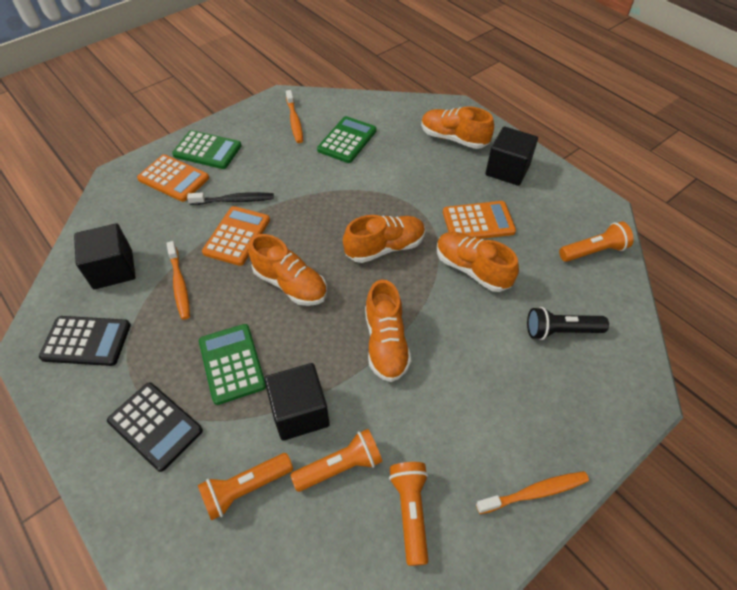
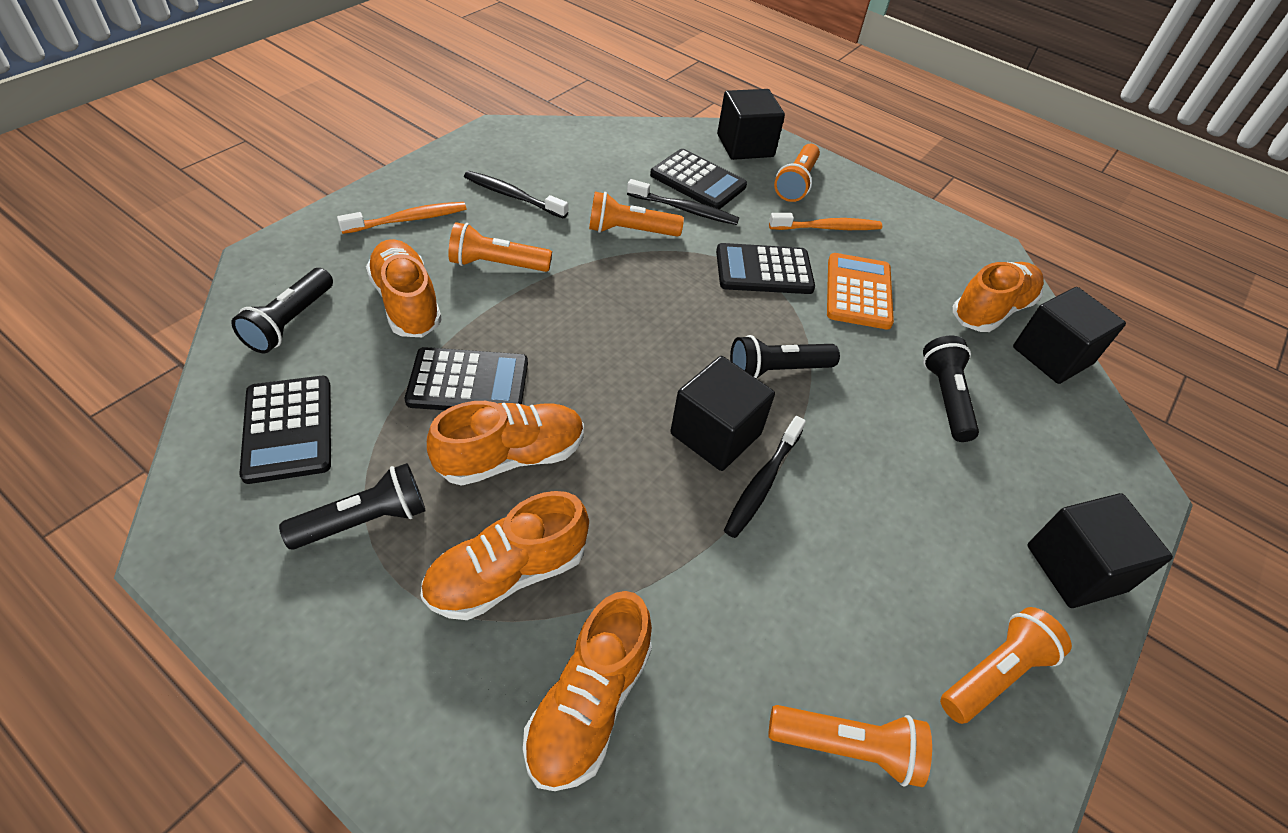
black calculator: [39,316,131,366] [107,382,203,472] = 2 -> [239,376,331,484] [405,347,528,410] [650,149,747,209] [716,243,815,294] = 4
black cube: [74,223,136,289] [264,363,330,441] [485,126,538,186] = 3 -> [670,356,775,471] [717,89,785,160] [1013,287,1126,384] [1027,493,1173,608] = 4
black flashlight: [527,307,609,340] = 1 -> [232,268,333,353] [279,463,426,550] [730,335,840,379] [923,336,979,442] = 4
black toothbrush: [187,192,274,205] = 1 -> [464,171,568,218] [627,179,739,225] [724,416,806,538] = 3
green calculator: [172,130,241,169] [199,324,266,405] [317,116,377,163] = 3 -> none = 0
orange calculator: [137,155,209,202] [202,206,270,266] [443,201,516,239] = 3 -> [827,253,894,329] = 1
orange flashlight: [198,453,293,520] [290,429,383,492] [389,462,429,566] [559,221,634,262] = 4 -> [448,222,552,272] [589,192,684,237] [768,705,932,787] [774,144,820,202] [940,607,1072,724] = 5
orange toothbrush: [166,241,190,320] [286,90,303,143] [476,471,589,514] = 3 -> [337,202,466,234] [769,213,882,230] = 2

